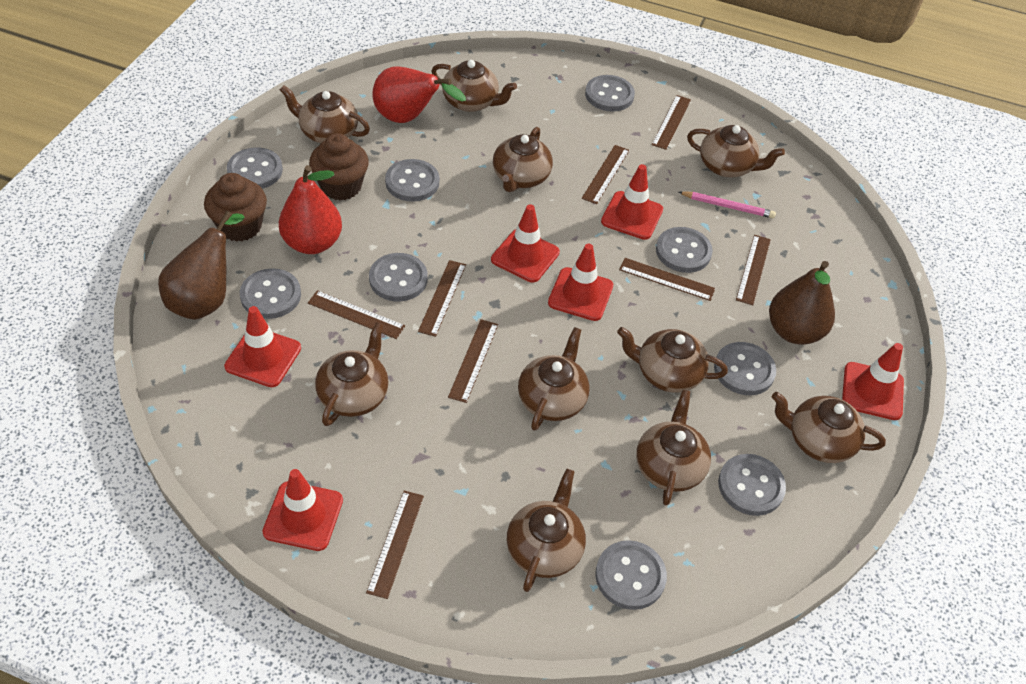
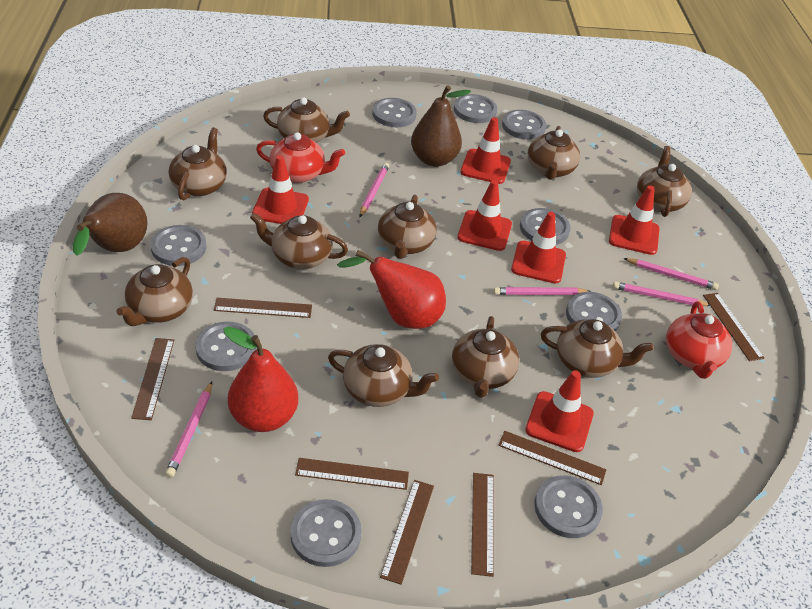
brown cupcake: [204,173,267,242] [309,133,369,200] = 2 -> none = 0
brown ruler: [308,290,405,339] [366,491,424,599] [418,260,466,337] [448,319,498,403] [582,145,630,204] [619,258,715,301] [651,95,691,150] [736,235,771,305] = 8 -> [131,338,174,420] [214,298,312,318] [295,458,409,490] [380,480,434,585] [471,473,494,577] [498,431,606,485] [703,293,764,361] = 7
pink pencil: [679,191,776,218] = 1 -> [165,382,212,478] [360,163,389,217] [493,287,591,295] [613,281,712,306] [623,258,719,290] = 5
red teapot: none = 0 -> [256,132,345,183] [666,301,732,379] = 2

